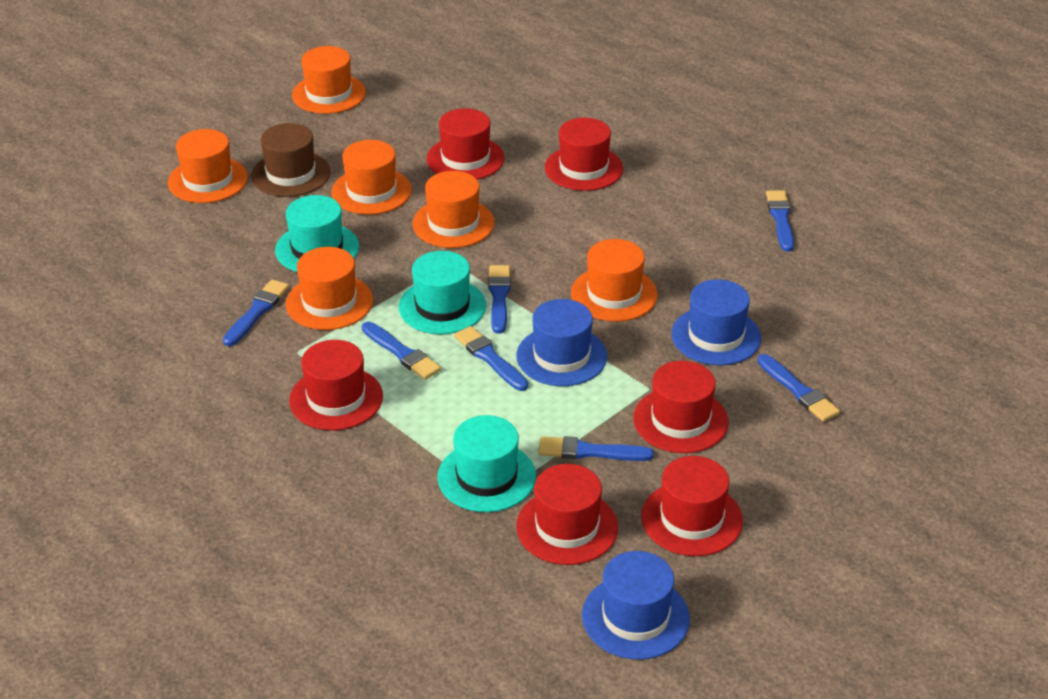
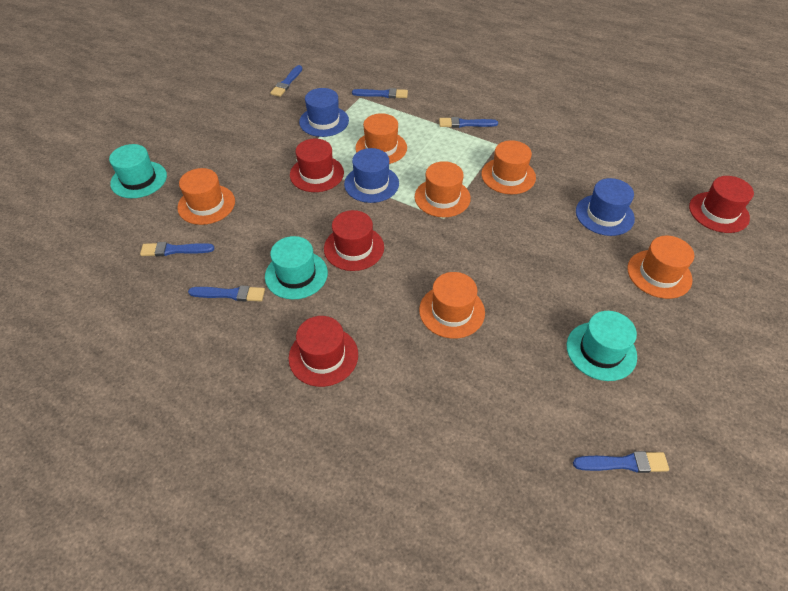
blue brush: [223,279,289,346] [362,322,441,380] [454,326,528,391] [488,265,511,334] [538,436,654,461] [757,354,840,422] [766,190,794,252] = 7 -> [140,242,215,256] [188,286,265,302] [270,65,302,97] [352,88,408,98] [439,117,498,128] [573,451,669,473] = 6
brown hat: [251,123,331,197] = 1 -> none = 0
red hat: [289,340,383,430] [427,108,505,180] [516,464,618,565] [545,118,623,191] [633,361,729,453] [641,456,743,556] = 6 -> [288,316,358,387] [290,139,344,192] [324,210,384,271] [689,176,754,233] = 4

